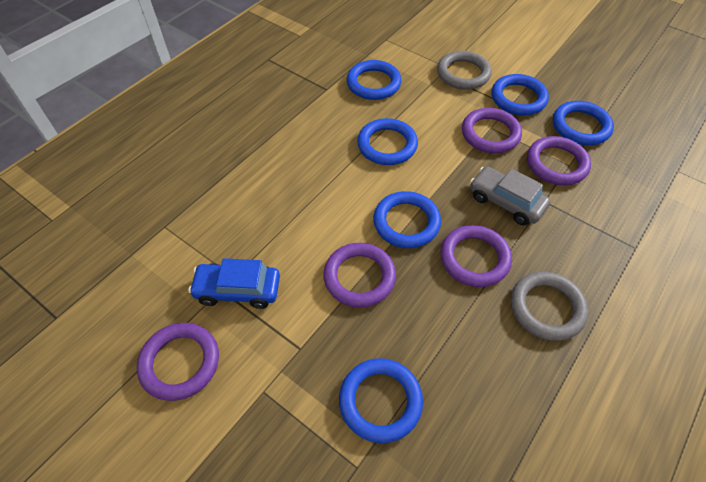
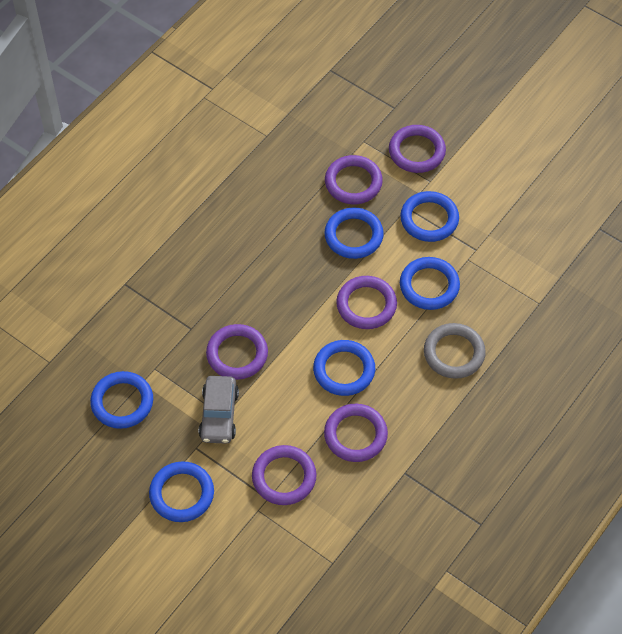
blue car: [189,258,280,309] = 1 -> none = 0
grey ring: [437,51,492,90] [511,272,588,341] = 2 -> [424,323,486,379] = 1
purple ring: [137,323,219,401] [323,243,396,308] [440,225,512,287] [462,108,522,153] [527,136,591,185] = 5 -> [206,324,268,380] [252,445,317,505] [324,404,388,462] [325,155,383,204] [336,276,397,329] [389,125,446,173] = 6

